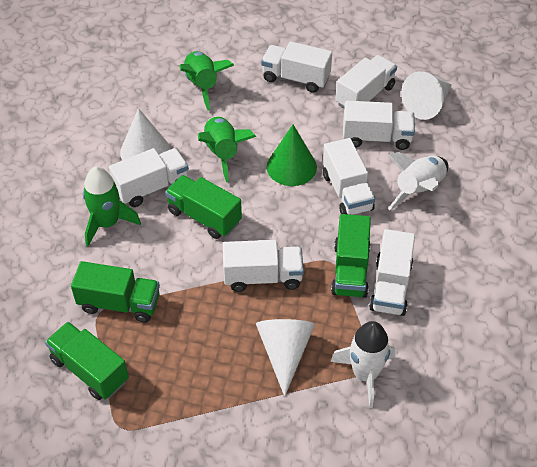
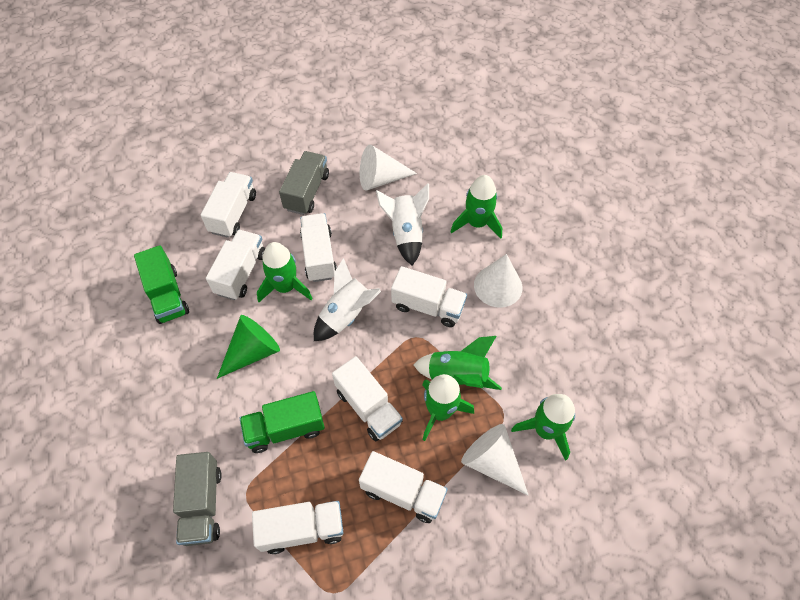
green rocket: [83,167,141,246] [179,51,234,110] [198,116,256,182] = 3 -> [257,242,313,302] [413,336,502,390] [422,374,474,441] [450,175,502,239] [511,394,575,461] = 5
green truck: [45,322,129,400] [71,261,160,322] [165,175,242,239] [331,214,371,298] = 4 -> [134,245,189,324] [239,391,325,453] = 2
grey truck: none = 0 -> [173,452,222,546] [279,151,329,215] = 2

